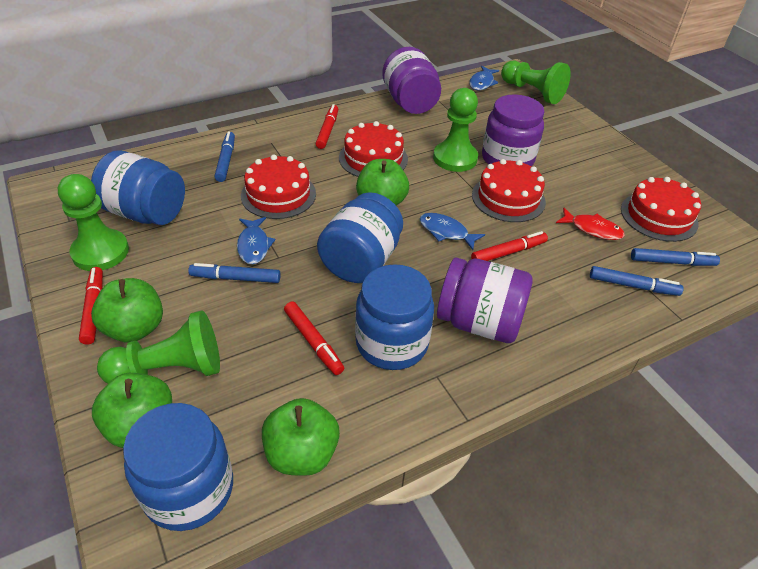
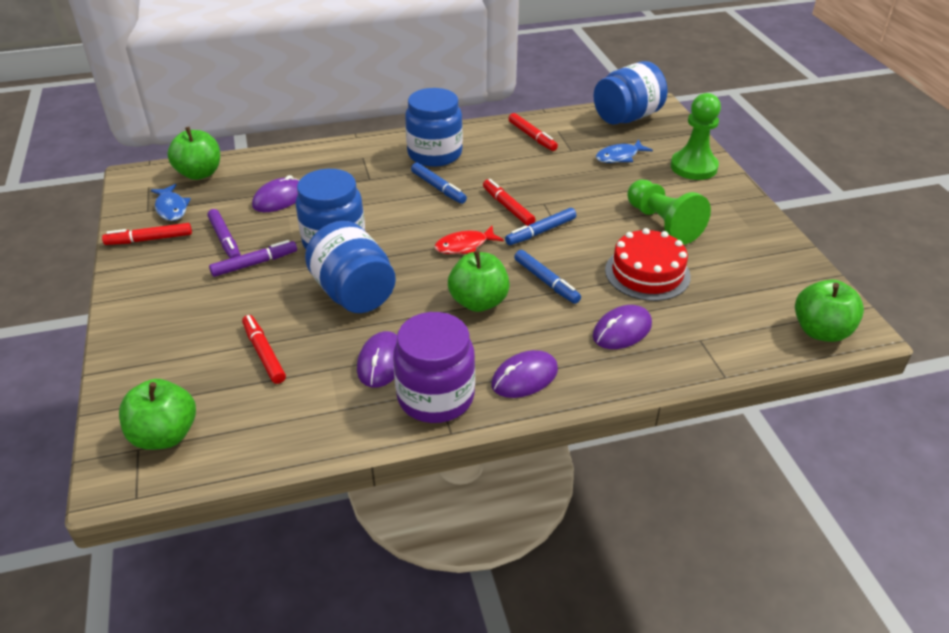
blue fish: [237,217,275,264] [420,213,485,250] [469,66,499,90] = 3 -> [151,184,191,221] [596,139,653,163] = 2
blue marker: [188,263,281,283] [215,131,235,182] [590,266,684,296] [631,248,720,266] = 4 -> [411,163,467,204] [505,208,576,245] [514,250,581,304] = 3
green pawn: [58,174,129,271] [97,310,220,383] [433,88,478,172] [501,60,571,104] = 4 -> [628,179,711,245] [671,93,721,180] = 2
purple jar: [382,47,441,114] [437,258,533,343] [482,95,544,167] = 3 -> [393,312,475,423] = 1
purple marker: none = 0 -> [207,209,241,258] [209,240,297,277] = 2
purple mouse: none = 0 -> [252,175,299,212] [357,331,397,388] [491,350,558,398] [593,305,652,349] = 4
red cake: [241,155,316,219] [339,121,408,177] [472,159,546,222] [621,177,701,242] = 4 -> [605,228,691,301] = 1

